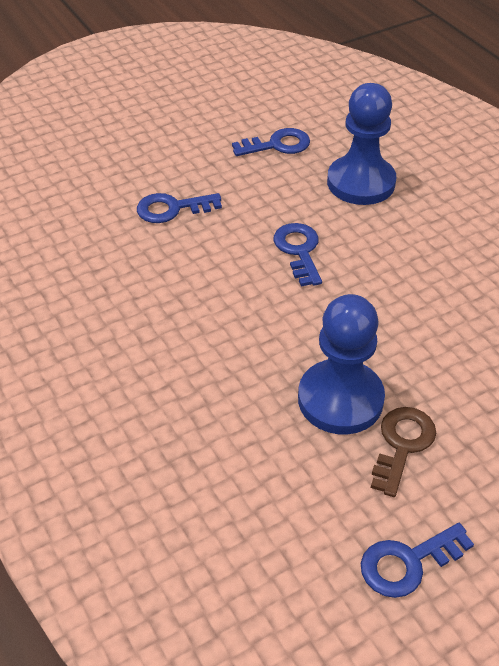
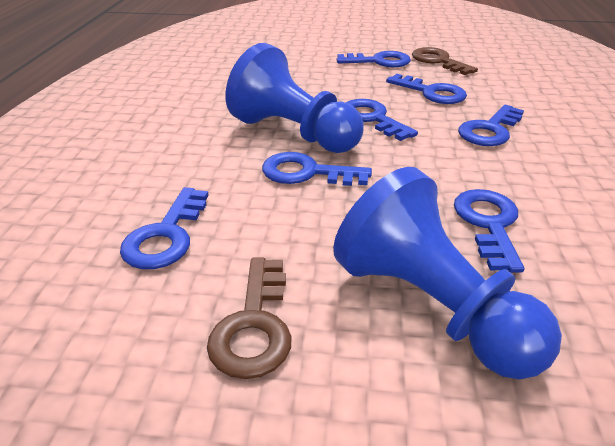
blue key: [137,193,222,223] [232,128,310,156] [273,223,322,287] [361,523,474,598] = 4 -> [120,187,209,269] [262,152,372,186] [337,51,411,67] [346,99,418,141] [386,74,467,104] [454,189,524,273] [458,105,524,146] = 7
brown key: [371,407,436,497] = 1 -> [207,258,291,379] [412,47,478,75] = 2

